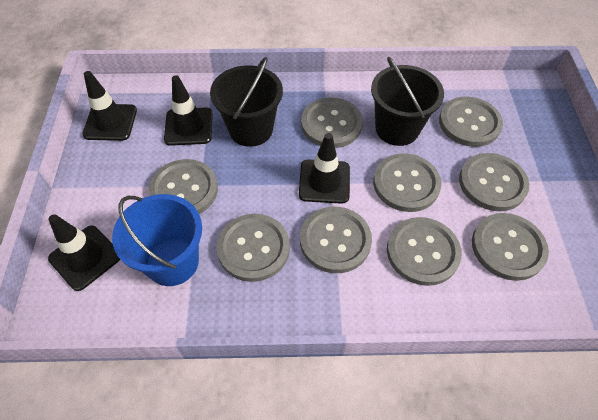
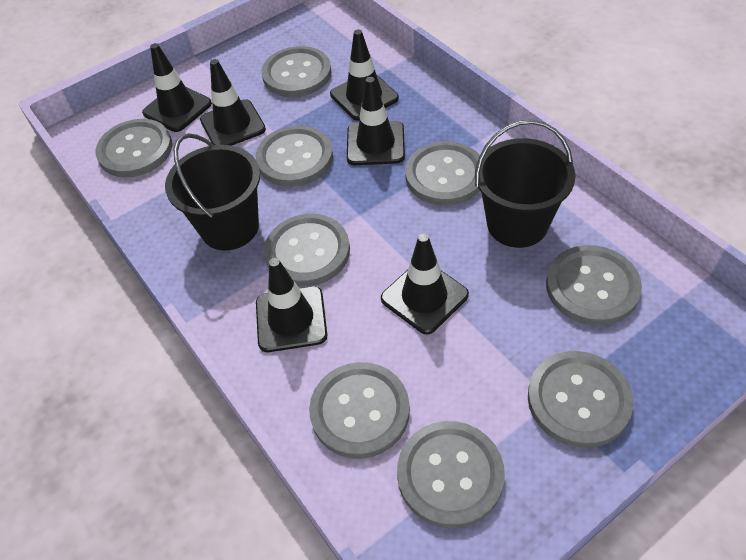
black traffic cone: [48,214,120,291] [82,71,137,141] [164,75,213,146] [299,133,350,204] = 4 -> [142,43,212,132] [200,59,266,146] [256,258,327,352] [330,29,399,120] [347,77,405,165] [381,233,469,335] = 6
blue bucket: [112,194,202,286] = 1 -> none = 0

